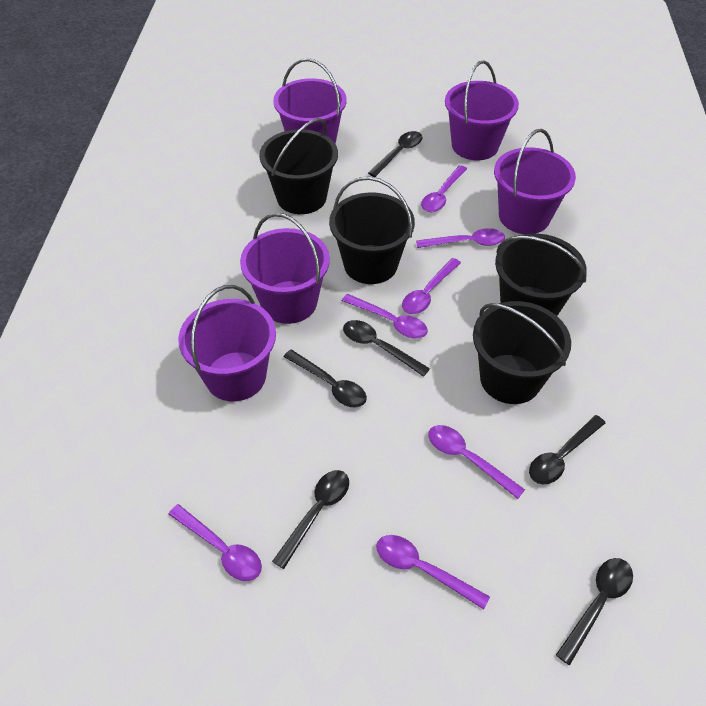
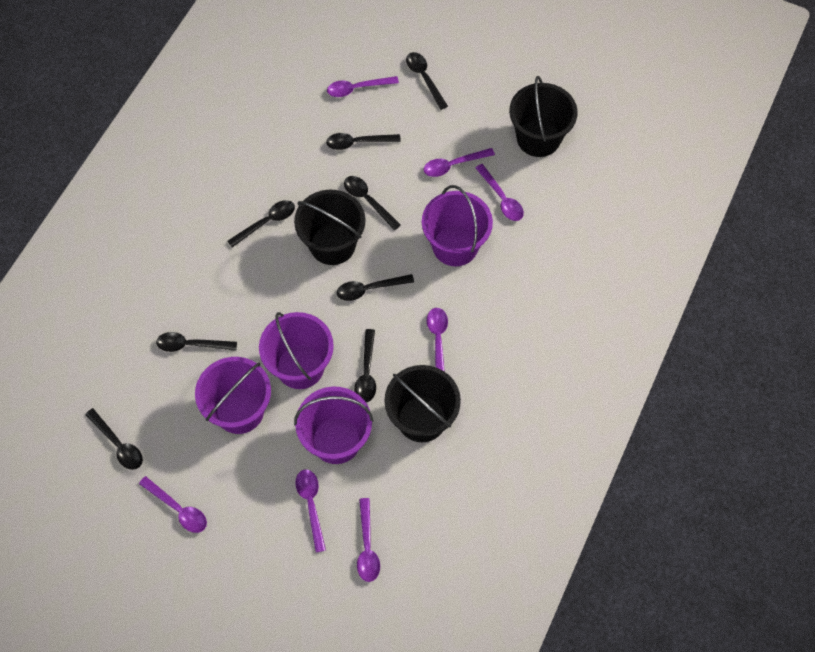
black bucket: [259,118,338,214] [329,176,415,284] [473,301,571,404] [495,233,587,316] = 4 -> [294,190,365,265] [384,365,461,442] [509,76,578,157] = 3
black spoon: [272,470,349,569] [284,350,367,408] [343,320,430,377] [368,131,422,177] [529,415,605,484] [556,558,633,665] = 6 -> [85,408,143,470] [156,332,237,352] [227,200,295,247] [326,133,401,150] [337,274,414,301] [344,176,401,230] [354,329,376,403] [406,52,448,110] = 8
purple bucket: [178,285,276,401] [240,213,330,324] [273,58,347,144] [445,61,519,160] [494,129,576,234] = 5 -> [195,357,271,434] [259,312,334,389] [294,387,373,464] [422,185,493,266] = 4

